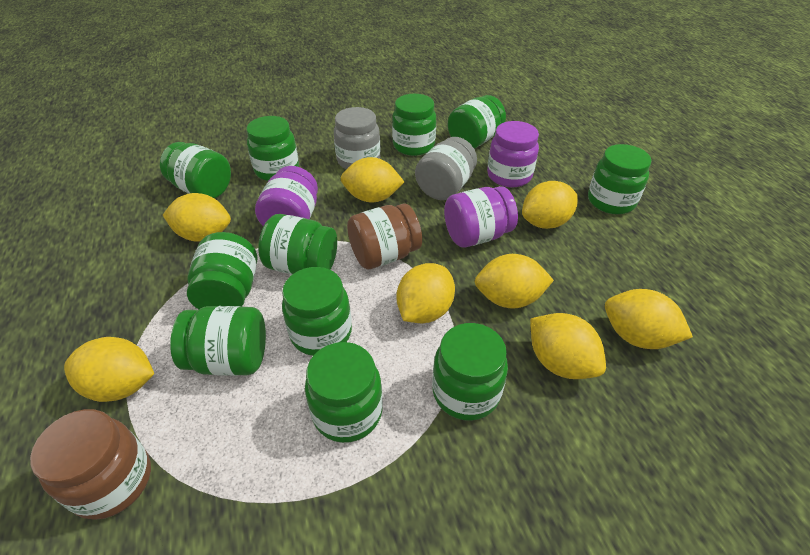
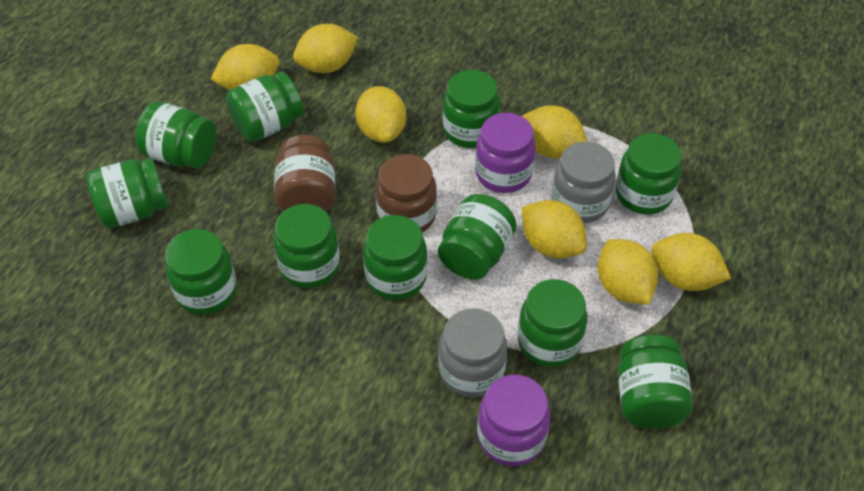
purple jar: [255,166,318,226] [444,186,518,247] [487,121,539,187] = 3 -> [475,113,536,193] [477,375,550,466] = 2
yellow lemon: [64,337,154,402] [163,193,231,241] [341,157,404,203] [396,263,455,323] [475,254,554,309] [522,181,578,229] [530,313,606,379] [605,289,693,349] = 8 -> [211,44,279,90] [293,24,358,73] [355,86,406,143] [522,105,587,158] [522,200,587,259] [597,239,658,305] [651,233,731,291] = 7

